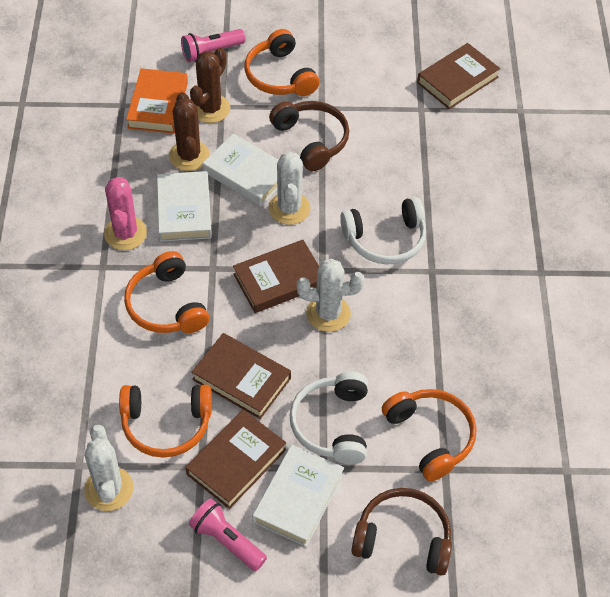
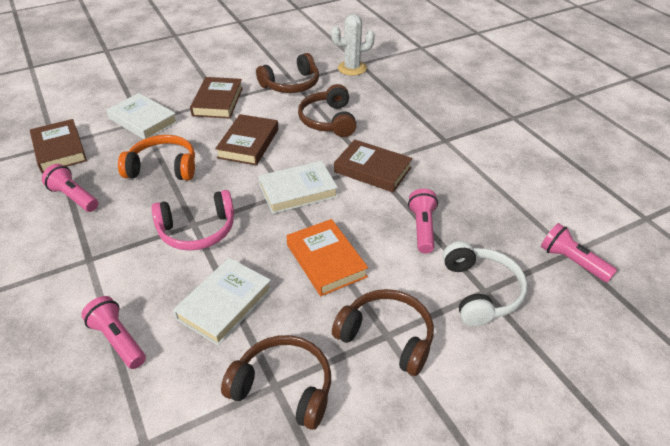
brown cactus: [169,92,210,171] [190,48,230,123] = 2 -> none = 0
brown headphones: [269,101,349,171] [351,488,452,576] = 2 -> [221,335,331,430] [256,53,319,93] [298,84,357,137] [332,289,434,376] = 4
orange headphones: [119,384,212,458] [124,251,209,333] [245,29,320,96] [382,389,477,481] = 4 -> [118,135,195,180] = 1
pink cactus: [104,177,147,250] = 1 -> none = 0
pink flashlight: [181,29,246,62] [189,498,267,571] = 2 -> [42,164,98,212] [81,296,146,369] [408,189,438,254] [541,223,617,283] = 4
pink headphones: none = 0 -> [151,190,234,251] = 1
white cactus: [84,425,133,511] [269,152,311,225] [297,259,364,332] = 3 -> [331,14,375,76] = 1
white headphones: [289,372,368,464] [340,197,426,264] = 2 -> [443,241,528,327] = 1

